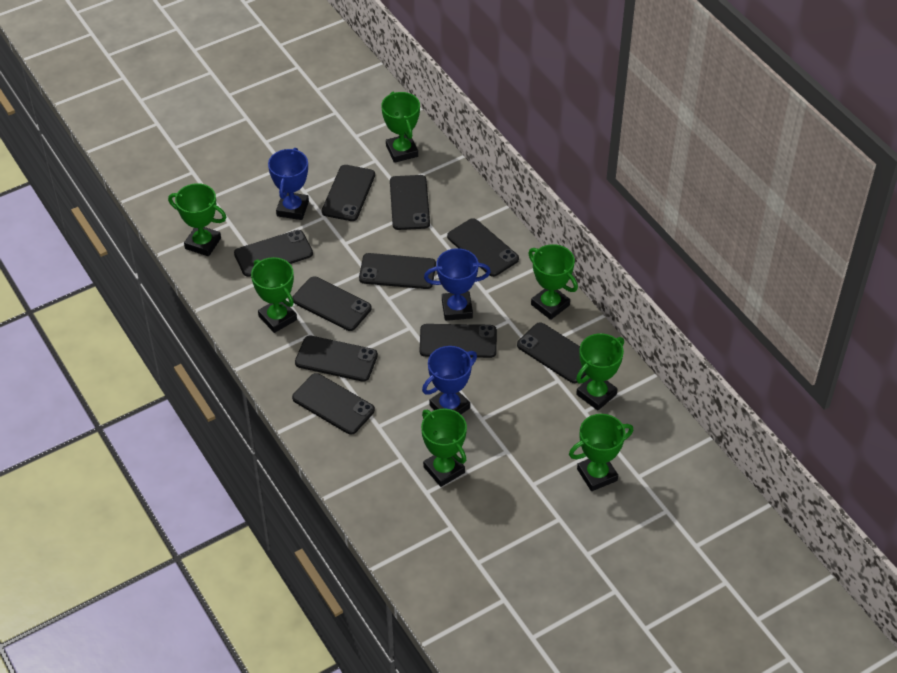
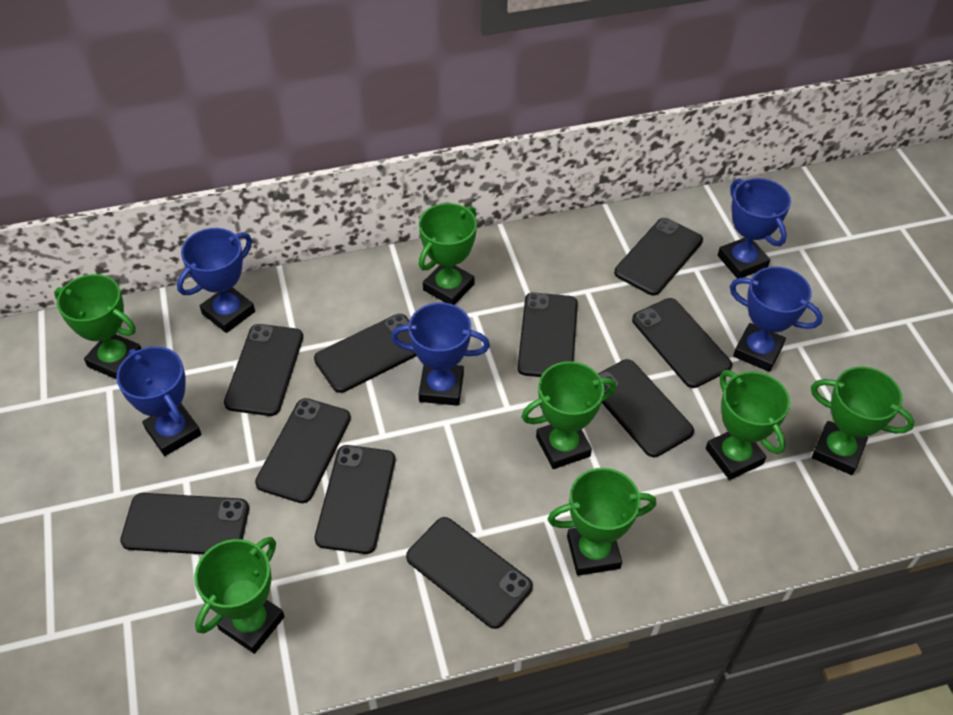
blue trophy: [268,148,309,220] [422,346,477,414] [424,248,491,321] = 3 -> [116,346,201,456] [177,228,255,333] [391,303,490,406] [718,178,791,279] [730,267,823,372] = 5

